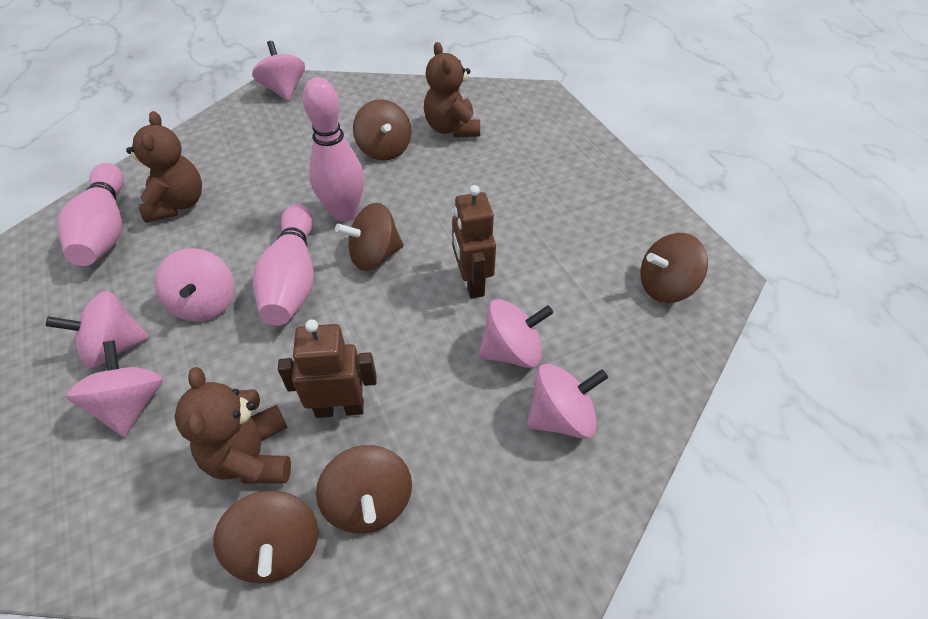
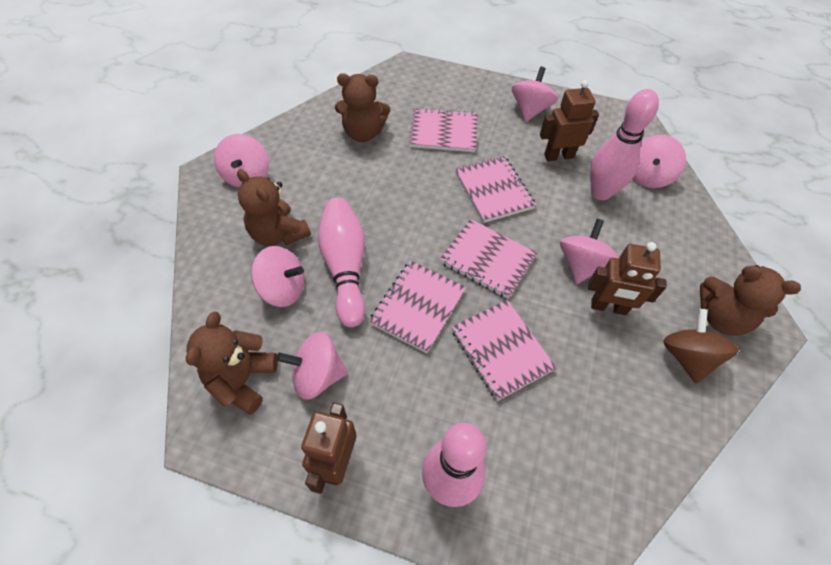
brown robot: [278,320,377,418] [452,185,496,299] = 2 -> [301,403,357,494] [540,80,599,161] [588,242,667,315] = 3
brown spinning top: [213,490,318,584] [316,445,412,534] [335,203,404,271] [353,99,412,161] [640,233,708,303] = 5 -> [663,309,739,383] = 1
brown teddy bear: [126,111,202,223] [175,367,291,483] [424,42,480,137] = 3 -> [186,312,278,414] [237,169,311,246] [335,73,390,142] [700,265,801,336] = 4
pink notebook: none = 0 -> [369,260,466,353] [409,108,478,152] [440,219,537,299] [452,300,556,401] [455,156,536,223] = 5

